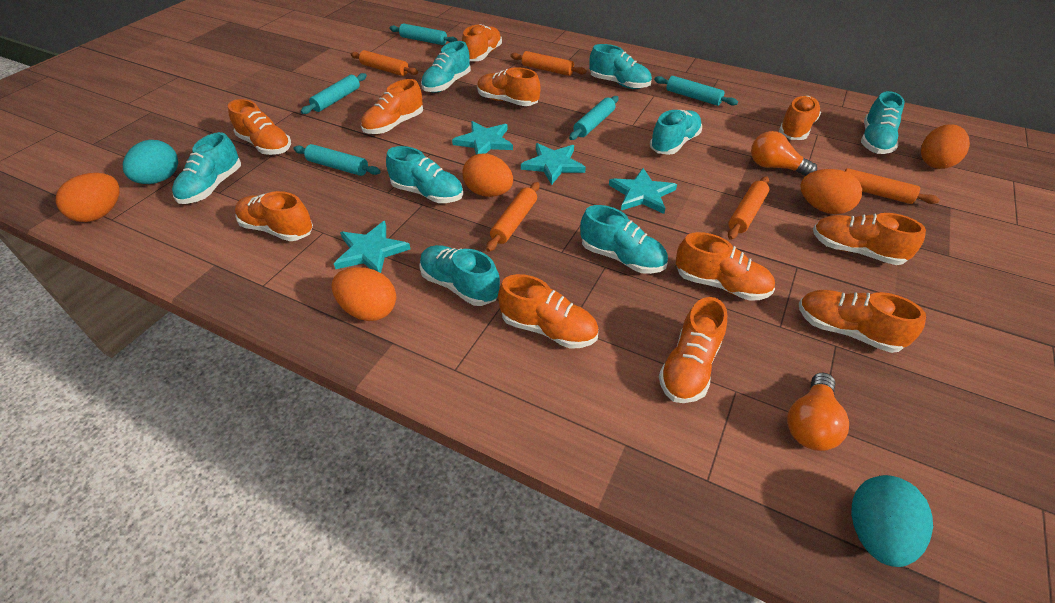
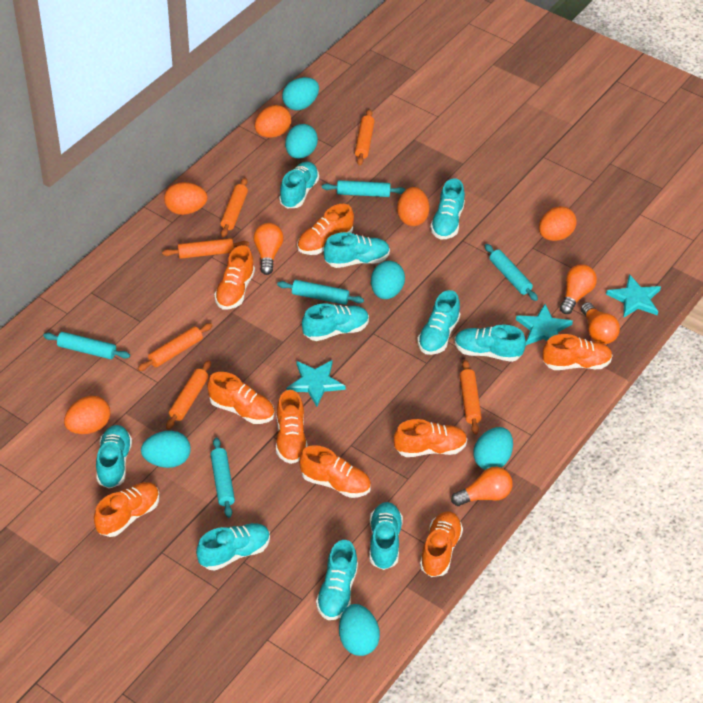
orange light bulb: [751,131,817,176] [787,373,849,451] = 2 -> [253,223,283,275] [451,467,512,506] [560,264,597,314] [581,302,620,344] = 4
orange rolling pin: [351,50,418,76] [486,182,540,252] [510,51,587,76] [728,176,769,240] [845,168,940,204] = 5 -> [138,323,213,371] [162,238,249,259] [166,360,211,430] [220,178,248,237] [355,109,375,166] [460,360,482,434] = 6
orange shoe: [228,99,291,155] [235,191,313,241] [361,79,423,134] [462,24,502,61] [477,67,540,106] [498,274,598,349] [659,297,727,403] [676,232,775,301] [779,96,821,140] [799,290,926,353] [813,213,926,265] = 11 -> [94,482,160,537] [207,372,274,424] [214,245,255,309] [276,390,308,464] [297,204,354,255] [299,445,371,498] [394,419,468,457] [420,511,463,577] [542,334,613,370] = 9
turquoise egg: [123,140,178,184] [851,475,933,567] = 2 -> [141,431,191,468] [282,77,319,110] [285,124,318,159] [339,604,380,656] [371,261,405,299] [473,427,513,470] = 6
turquoise shoe: [172,132,241,204] [386,146,463,203] [419,245,500,306] [421,41,471,93] [580,205,668,274] [589,44,652,89] [650,110,702,155] [861,91,905,154] = 8 -> [96,425,132,489] [196,523,270,571] [279,162,319,208] [302,303,369,341] [316,540,358,620] [324,232,390,268] [369,502,403,570] [417,290,460,355] [430,179,465,239] [454,324,526,362] = 10
turquoise star: [334,221,410,273] [452,121,513,155] [521,143,586,185] [609,168,677,214] = 4 -> [287,360,345,406] [516,304,573,345] [606,274,661,318] = 3

